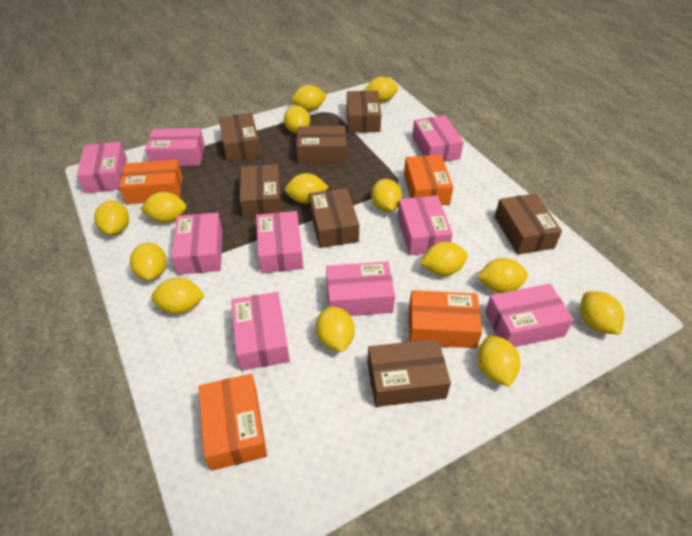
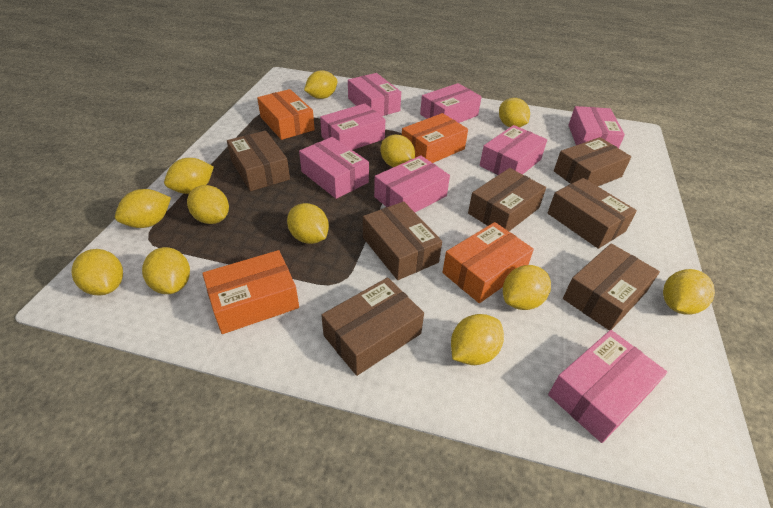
pink box: [77,142,127,193] [145,128,205,166] [172,213,223,275] [231,292,290,371] [256,211,303,273] [326,261,395,316] [397,196,453,255] [412,115,464,162] [485,284,574,347] = 9 -> [299,137,369,199] [320,103,385,150] [348,73,401,116] [374,155,450,212] [420,83,482,123] [480,125,547,175] [548,330,667,443] [568,106,625,148] = 8
yellow lemon: [94,201,129,235] [130,243,167,281] [140,192,186,223] [151,278,205,314] [284,105,310,134] [285,173,328,204] [292,85,327,111] [316,306,355,352] [364,77,398,102] [371,179,402,212] [420,242,468,276] [477,258,528,293] [477,336,520,387] [580,291,624,335] = 14 -> [71,249,123,295] [115,189,171,228] [142,247,190,294] [164,158,214,194] [187,185,229,224] [287,203,329,244] [304,70,337,99] [380,135,415,167] [451,314,504,365] [499,98,530,127] [503,265,551,310] [663,269,715,315] = 12

